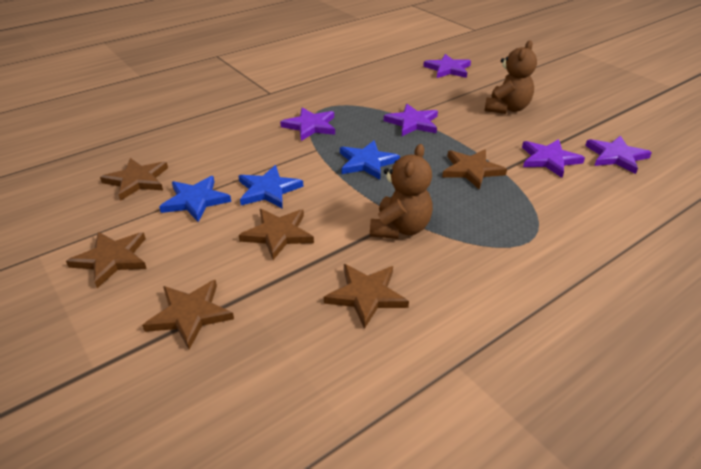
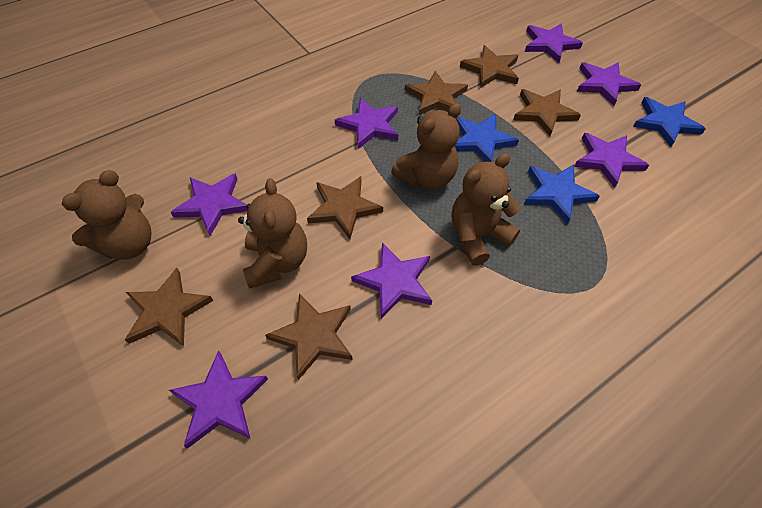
brown teddy bear: [370,144,433,239] [485,40,537,114] = 2 -> [62,170,152,260] [238,178,307,289] [391,103,461,189] [452,153,521,266] = 4
purple star: [280,107,335,141] [384,104,438,136] [423,54,471,78] [522,139,585,178] [585,135,652,174] = 5 -> [169,351,268,449] [170,173,248,236] [335,98,398,149] [351,243,432,319] [525,23,583,63] [574,133,649,188] [577,62,641,106] = 7

